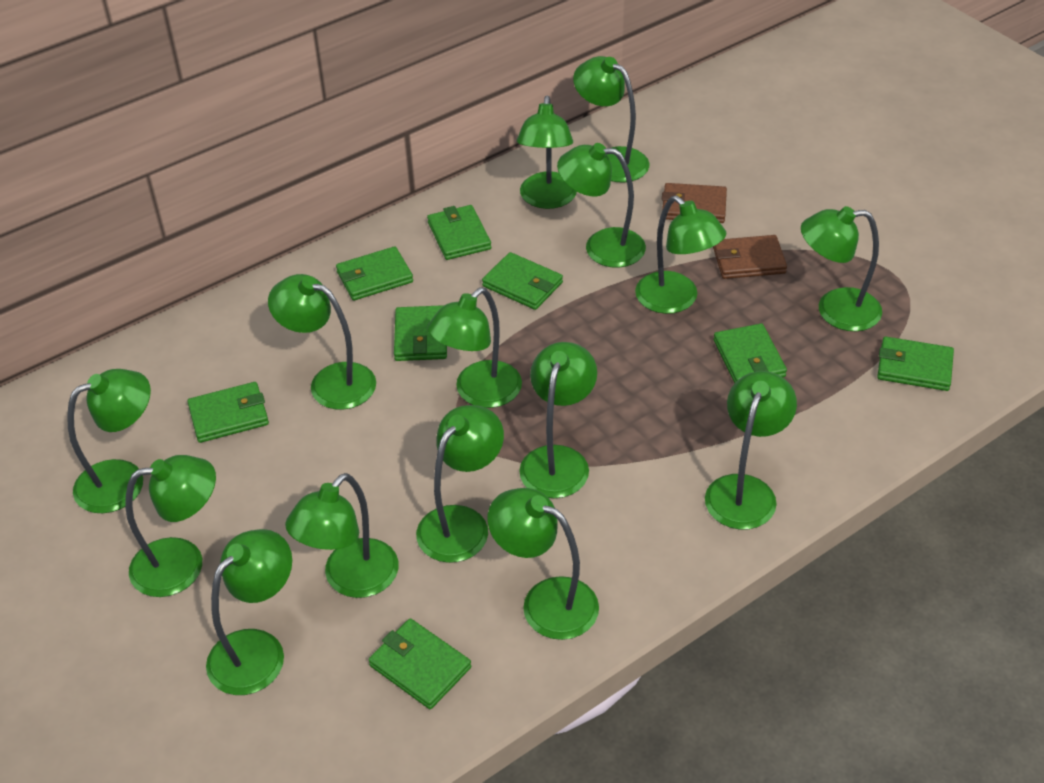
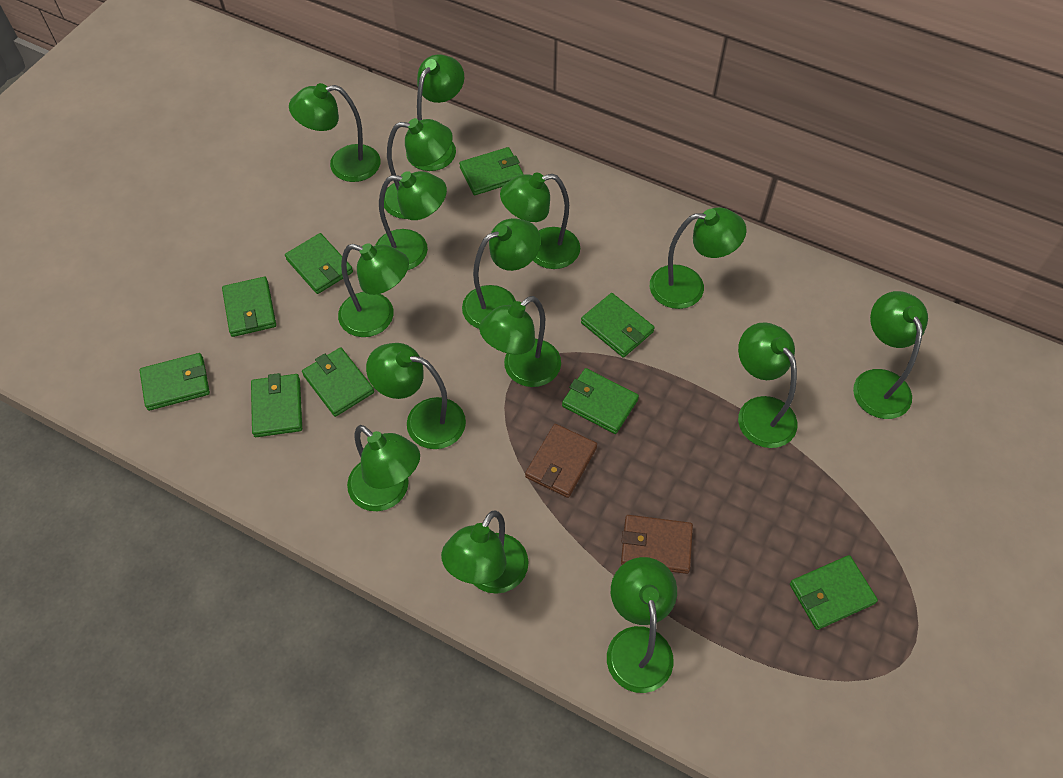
green wallet: [187,382,269,443] [336,246,413,301] [368,618,471,709] [394,305,447,361] [427,205,491,260] [482,252,563,310] [713,323,787,383] [877,336,954,391] = 8 -> [140,353,210,411] [222,277,276,337] [251,373,302,437] [285,233,353,294] [302,347,374,417] [459,147,523,195] [562,368,639,434] [581,293,655,358] [790,555,878,630] = 9

